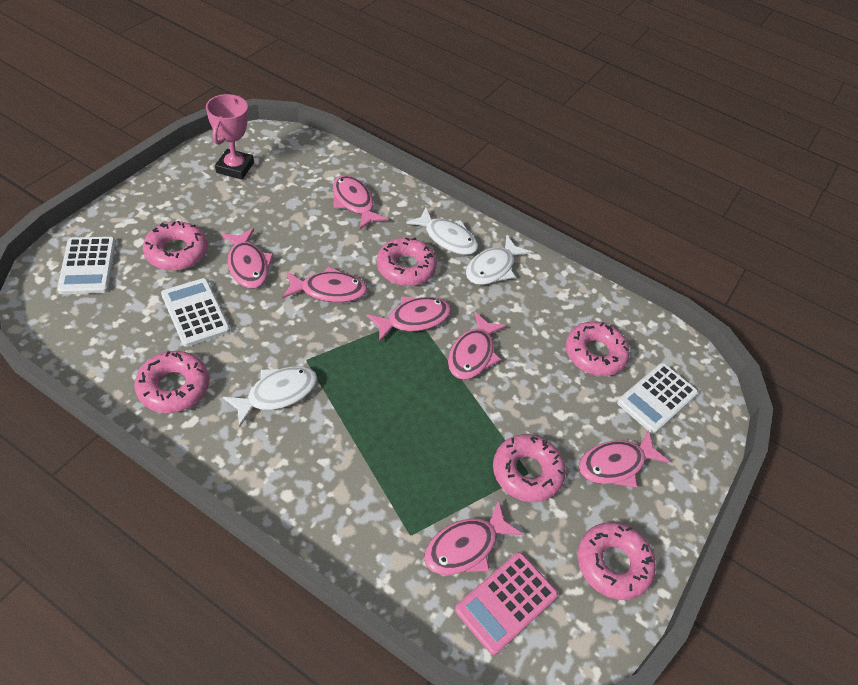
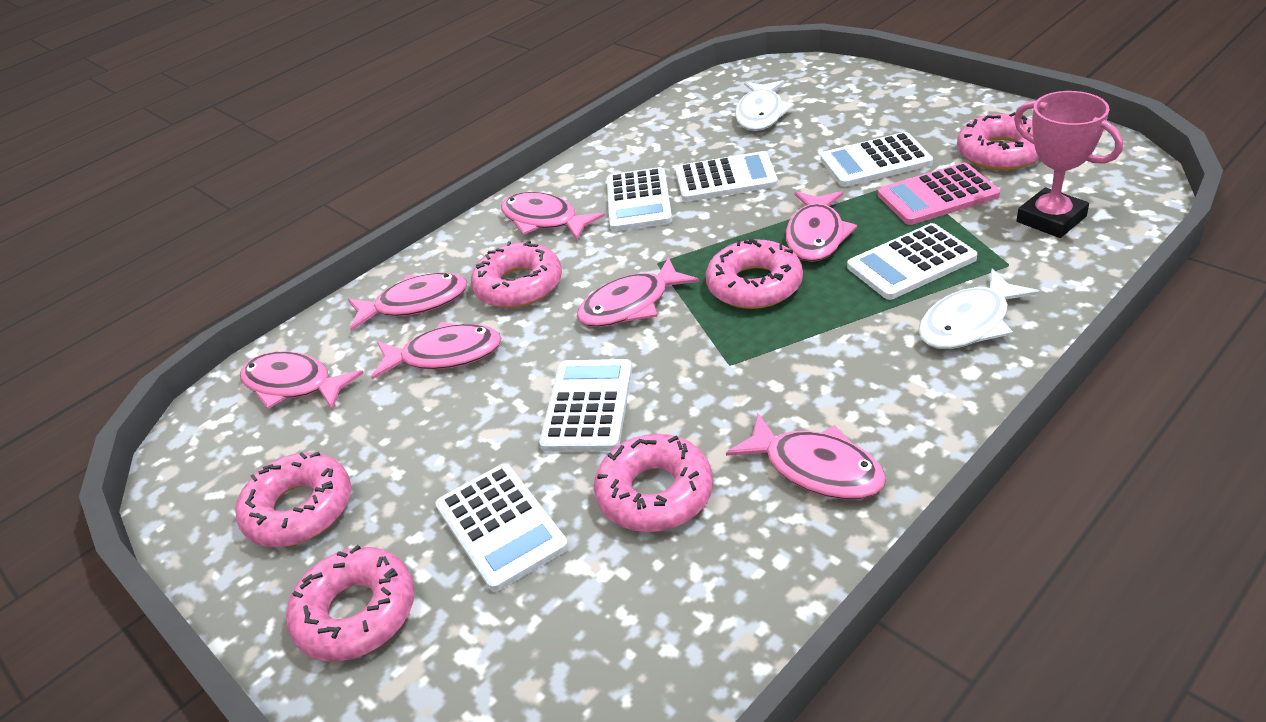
white calculator: [57,237,116,294] [161,278,230,347] [617,363,698,434] = 3 -> [435,464,569,592] [539,359,632,452] [607,167,672,231] [675,151,778,202] [820,132,933,187] [847,223,977,300] = 6
white fish: [223,366,317,428] [406,207,478,255] [466,235,531,285] = 3 -> [735,80,795,131] [918,269,1040,349] = 2

